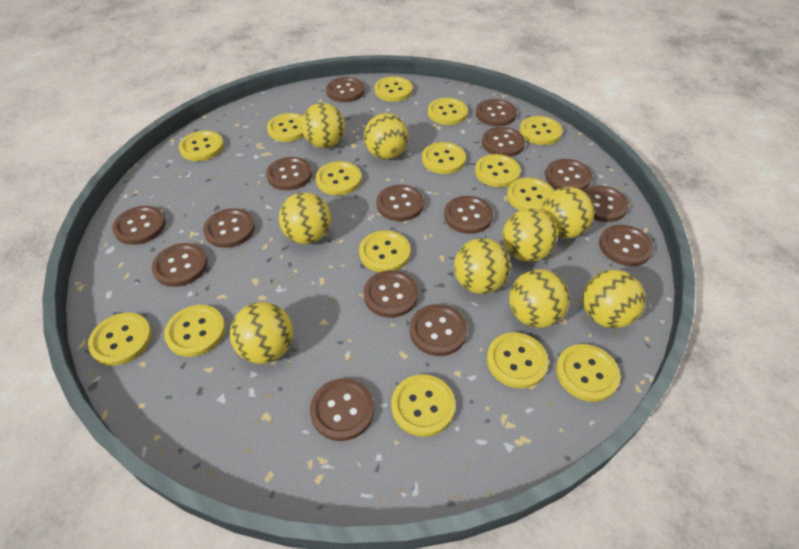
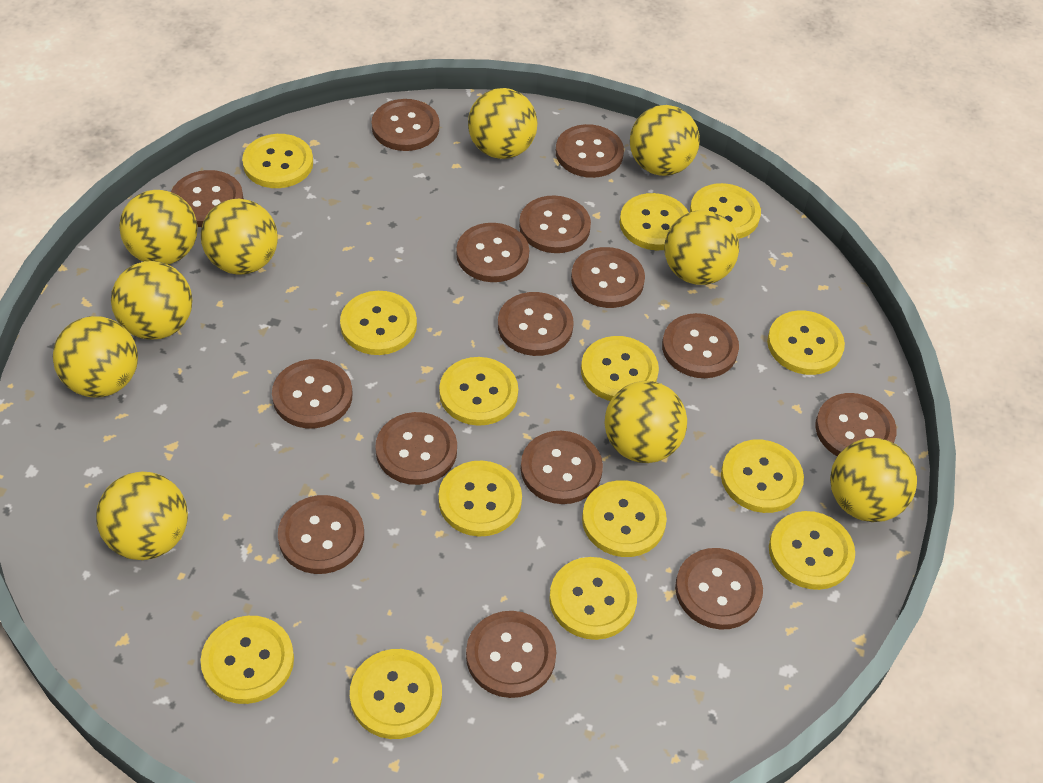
yellow ball: [230,302,293,364] [279,192,331,244] [301,103,345,148] [364,113,408,159] [454,238,511,294] [503,209,557,262] [509,269,570,328] [541,187,595,238] [583,270,646,328] = 9 -> [53,316,138,398] [96,472,188,560] [111,261,192,340] [119,190,197,264] [201,199,278,275] [468,88,538,159] [605,381,687,463] [630,105,700,176] [664,210,739,285] [830,438,917,522] = 10
yellow button: [88,313,152,366] [164,305,225,357] [179,131,224,161] [267,113,304,142] [316,161,362,195] [359,230,411,272] [374,76,413,102] [391,374,455,437] [422,142,466,174] [428,98,468,125] [475,154,521,187] [487,332,549,388] [507,178,554,211] [520,116,563,145] [556,344,620,402] = 15 -> [201,616,294,704] [242,134,313,188] [340,291,417,355] [350,649,442,739] [439,357,518,426] [439,461,522,537] [549,557,637,640] [581,336,659,401] [582,480,667,557] [620,193,689,250] [690,183,761,239] [721,440,804,513] [767,310,845,375] [769,511,855,590] = 14

